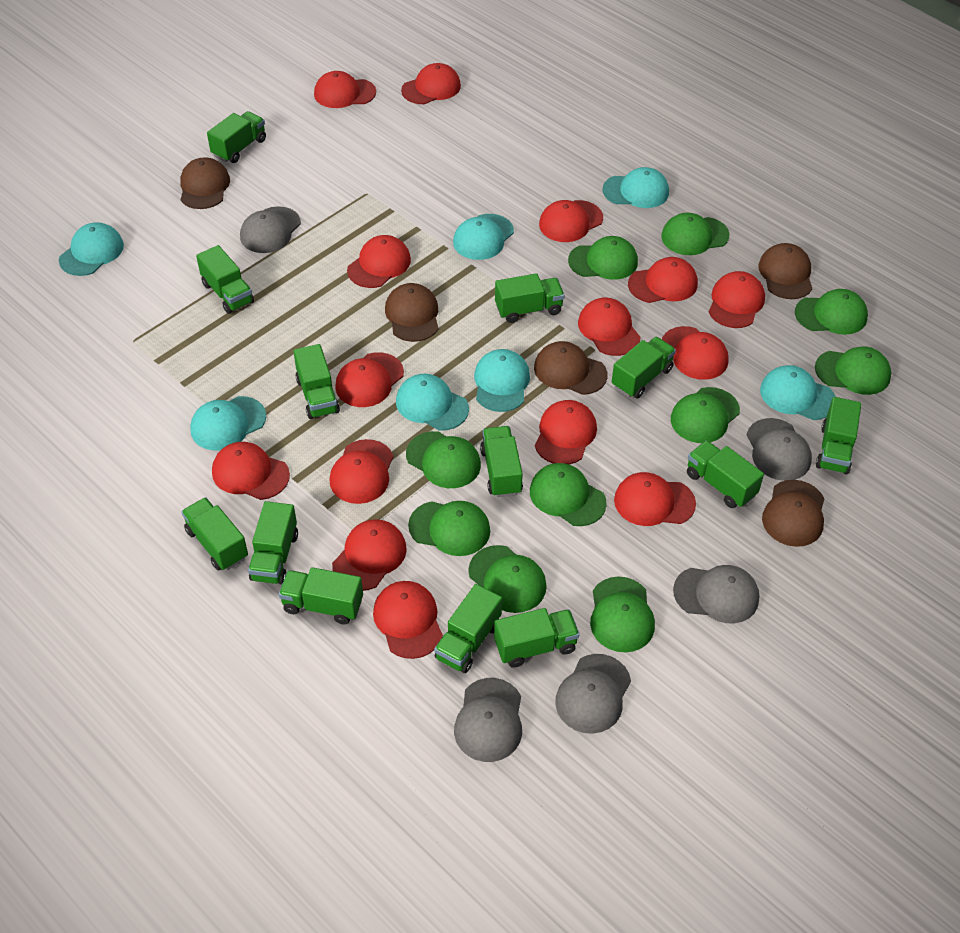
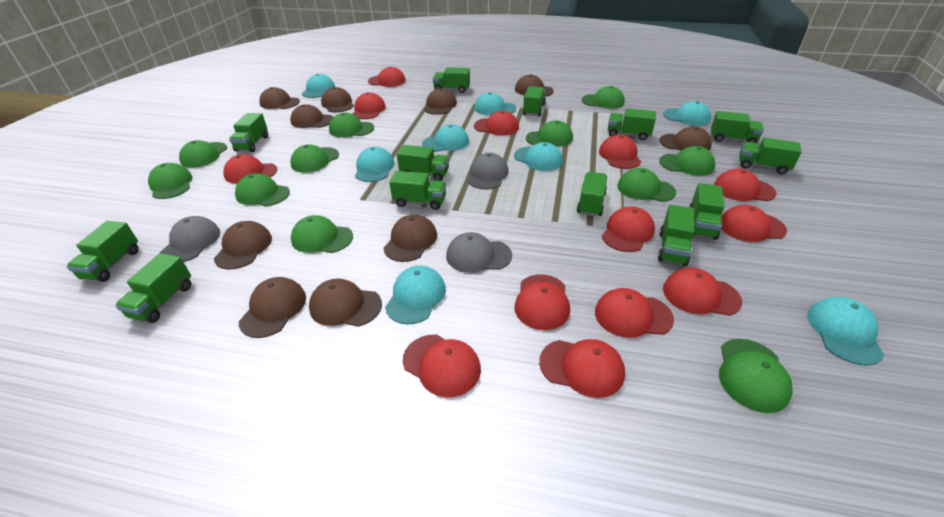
brown cap: [180,157,230,209] [385,283,439,342] [534,341,607,395] [759,243,812,299] [762,480,825,547] = 5 -> [214,221,272,269] [239,277,306,338] [259,87,300,109] [290,104,333,128] [309,278,382,327] [321,87,354,112] [383,214,437,262] [424,88,457,115] [515,74,554,97] [659,127,712,151] = 10
green cap: [406,431,481,488] [408,501,490,556] [468,545,547,613] [530,463,607,526] [568,236,638,280] [590,577,655,652] [661,213,730,255] [671,387,740,443] [795,289,868,335] [815,346,891,395] = 10 -> [148,163,193,199] [179,140,227,168] [235,173,290,206] [290,144,339,173] [291,215,353,253] [329,113,374,137] [526,120,573,147] [582,86,625,109] [617,168,676,202] [659,146,715,176] [719,339,793,413] = 11
grey cap: [240,206,301,253] [454,678,522,762] [555,654,631,734] [673,565,759,623] [746,418,812,481] = 5 -> [160,216,220,262] [446,232,512,273] [468,153,509,189] = 3
red cap: [212,442,290,500] [314,71,376,108] [330,439,393,504] [332,519,407,591] [335,352,404,407] [347,235,411,288] [373,581,443,659] [401,63,461,104] [535,400,597,464] [539,200,603,242] [578,298,641,356] [614,472,696,526] [628,257,698,303] [662,326,729,380] [709,271,765,328] = 15 -> [223,154,277,184] [353,92,386,119] [368,67,406,87] [403,335,481,397] [474,111,519,136] [514,274,570,330] [539,339,625,398] [595,288,674,338] [599,135,641,169] [602,206,655,252] [663,268,742,316] [714,169,776,201] [721,205,787,242] = 13
turquoise cap: [59,222,124,276] [190,396,266,451] [396,374,469,431] [453,214,514,260] [474,349,530,412] [602,167,669,208] [760,365,836,420] = 7 -> [302,74,335,98] [355,147,394,182] [385,266,446,325] [422,124,469,152] [474,92,516,115] [514,142,563,171] [663,101,711,126] [807,297,885,366] = 8

